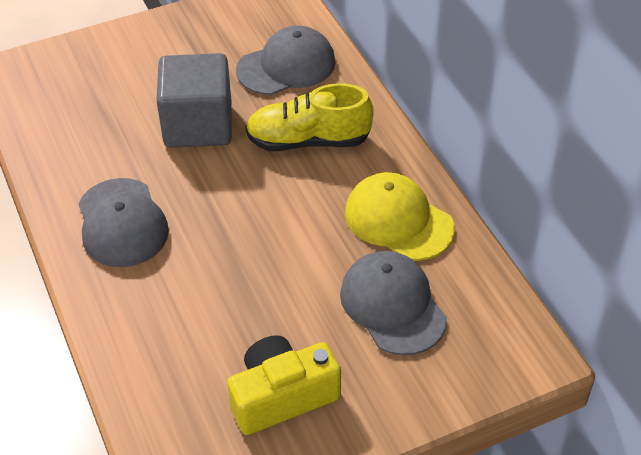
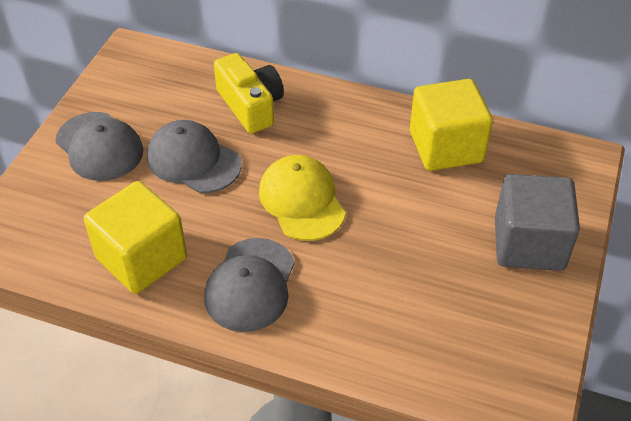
yellow cube: none = 0 -> [84,181,187,294] [410,79,493,171] = 2
yellow shoe: [246,83,374,151] = 1 -> none = 0

